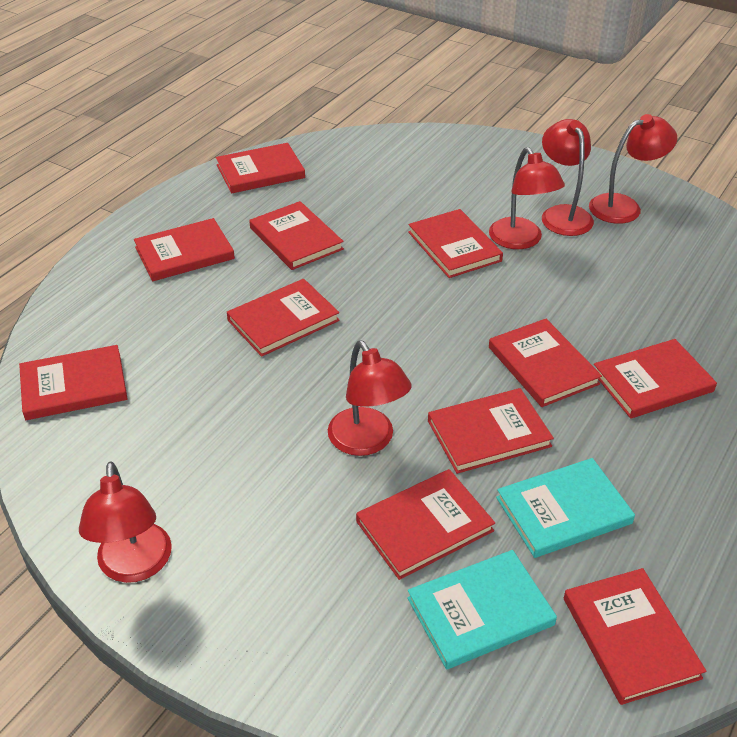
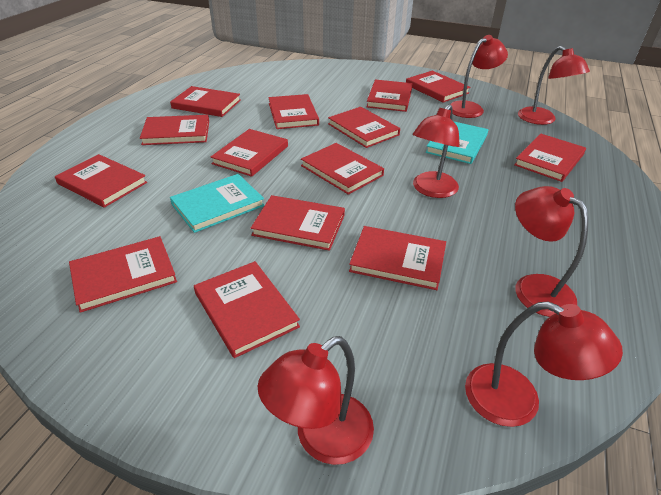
red book: [19,345,127,420] [134,218,235,281] [216,143,305,194] [227,279,340,357] [249,201,344,270] [356,469,495,580] [408,209,503,278] [428,388,554,474] [489,319,602,407] [564,568,706,705] [594,339,717,419] = 11 -> [55,154,147,208] [69,236,177,313] [140,115,209,145] [170,86,241,117] [194,261,300,358] [211,129,288,177] [251,195,345,251] [268,94,319,129] [301,143,384,195] [328,107,400,148] [349,226,446,290] [366,79,413,112] [406,71,470,103] [514,133,586,182] = 14
red lamp: [79,461,172,583] [328,340,412,456] [489,147,565,249] [542,119,594,236] [589,114,678,224] = 5 -> [257,336,374,465] [413,104,460,198] [450,35,508,118] [465,302,623,427] [515,186,588,317] [518,46,590,125] = 6

